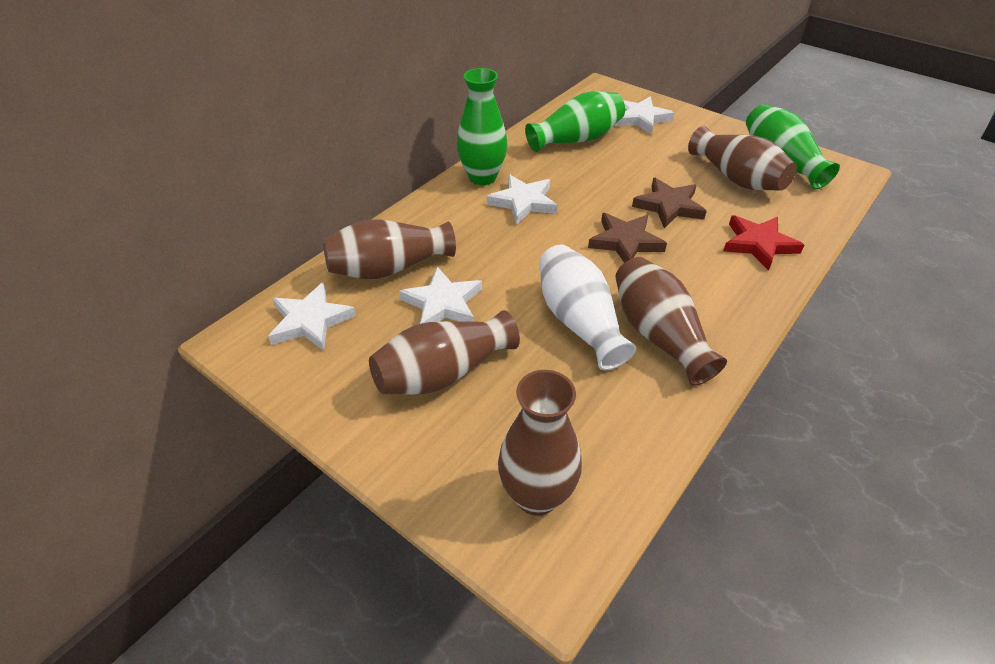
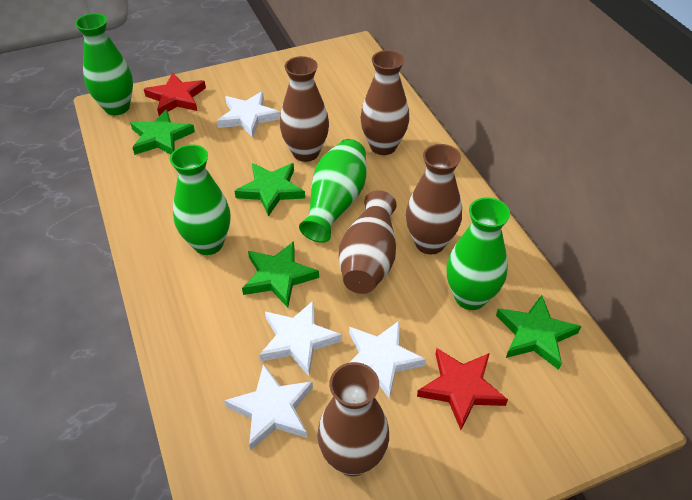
brown star: [588,213,667,263] [632,178,707,228] = 2 -> none = 0
green star: none = 0 -> [130,109,195,155] [234,163,305,217] [242,241,319,308] [496,295,581,370] = 4
green vase: [457,68,507,185] [525,92,625,152] [746,104,840,189] = 3 -> [75,13,133,115] [170,144,230,255] [299,139,366,243] [447,197,510,310] = 4
red star: [723,215,804,271] = 1 -> [144,73,206,116] [417,348,508,430] = 2
white vase: [539,245,636,370] = 1 -> none = 0

